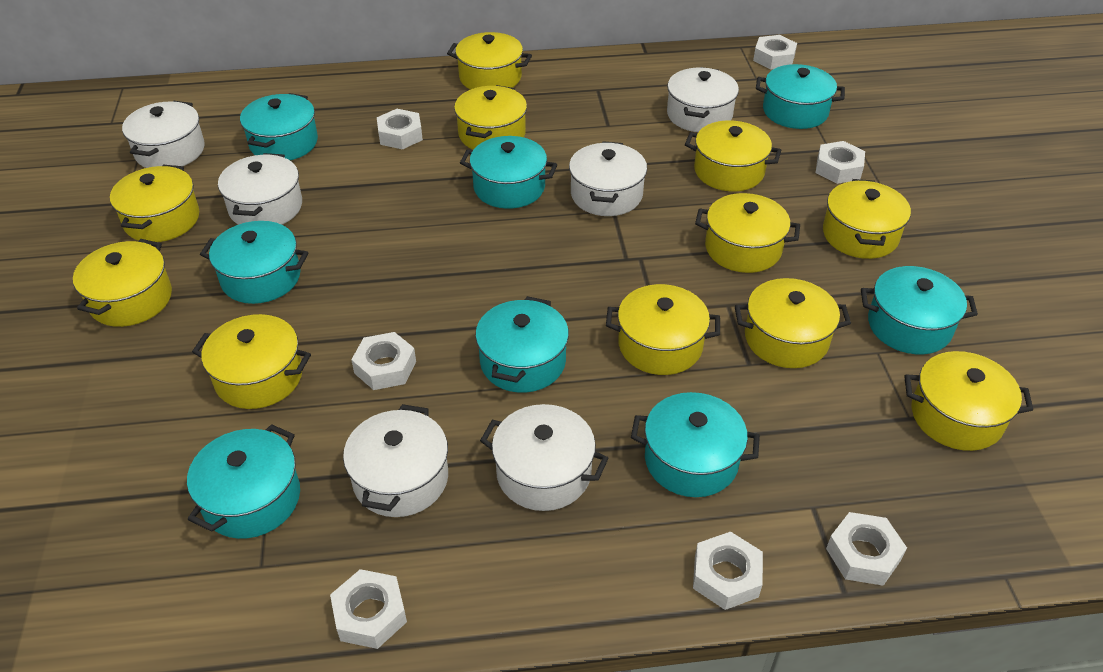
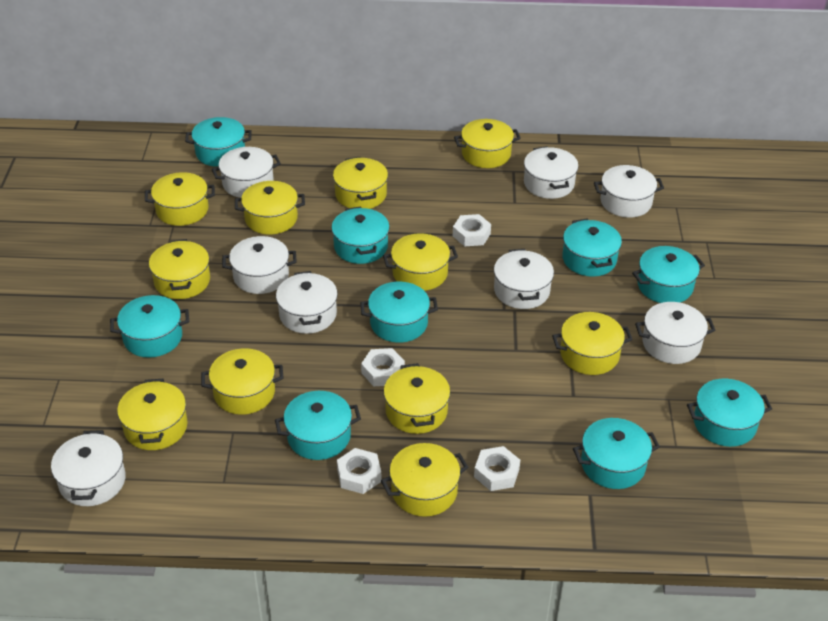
turquoise pot: [187,424,300,539] [200,221,308,304] [240,93,318,160] [460,136,557,209] [475,296,569,393] [631,392,760,497] [756,64,845,129] [861,266,978,354] = 8 -> [110,295,189,358] [185,117,252,167] [275,391,361,460] [331,207,390,264] [360,282,438,343] [562,218,622,277] [573,418,660,489] [632,246,705,303] [687,378,772,447] = 9
white nut: [330,569,407,649] [351,332,416,390] [377,109,423,150] [693,532,763,610] [753,35,797,70] [815,141,865,184] [826,512,907,586] = 7 -> [337,448,381,494] [361,348,405,386] [453,214,491,246] [474,446,520,491] = 4
white pot: [122,101,205,168] [218,153,302,225] [343,404,448,517] [480,404,609,511] [569,141,647,216] [667,67,739,132] = 6 -> [51,430,126,506] [212,147,281,198] [222,236,297,294] [276,271,338,334] [494,249,554,309] [524,146,578,199] [594,165,664,218] [635,302,716,364] = 8

